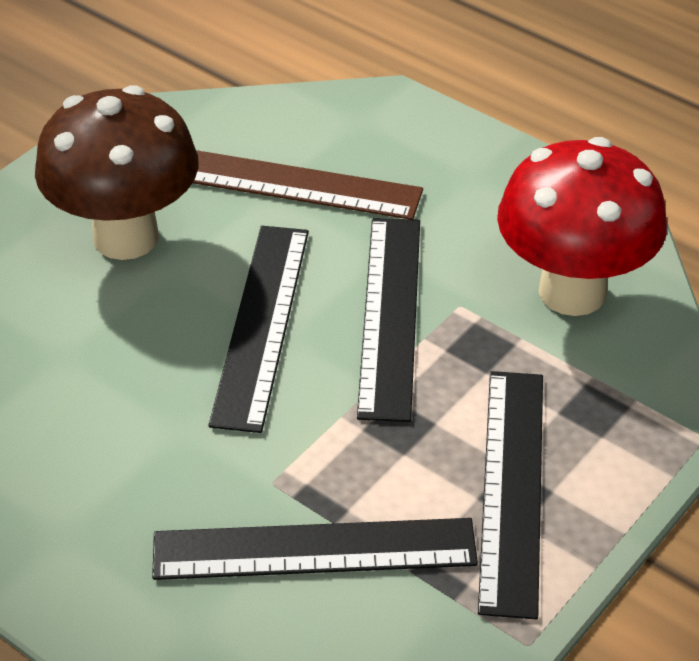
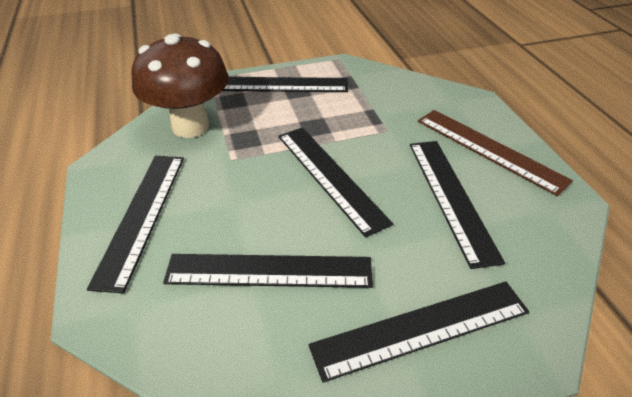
black ruler: [152,518,478,580] [208,226,309,433] [357,218,420,422] [478,371,543,620] = 4 -> [87,156,184,293] [163,254,373,288] [222,77,348,92] [278,128,393,237] [309,282,529,383] [410,141,505,269] = 6
red mushroom: [497,137,667,316] = 1 -> none = 0

